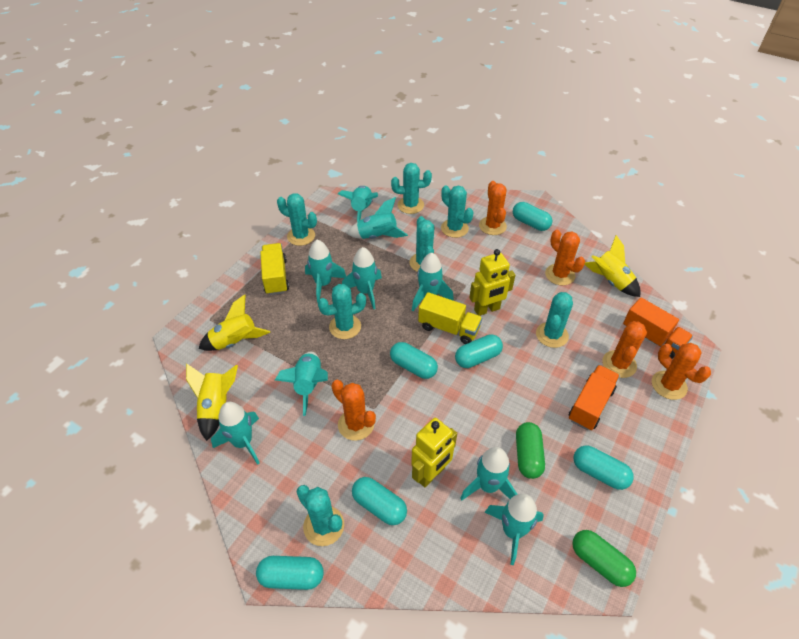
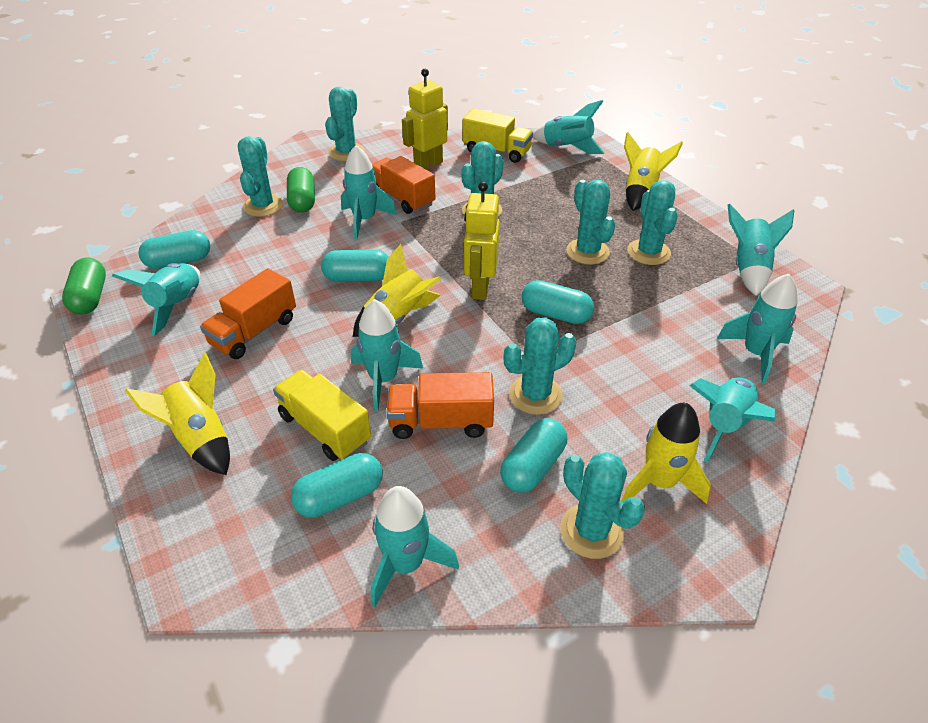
orange cactus: [332,380,376,441] [479,181,507,235] [545,230,585,286] [602,321,647,378] [652,343,711,400] = 5 -> none = 0
orange truck: [569,365,620,430] [623,297,693,359] = 2 -> [200,268,296,359] [372,156,435,214] [387,372,494,439] = 3
turquoise capsule: [256,556,324,590] [352,477,407,525] [390,342,438,379] [455,334,503,368] [513,202,552,231] [574,446,634,490] = 6 -> [138,230,210,269] [291,453,383,518] [321,249,389,282] [500,418,567,493] [522,280,594,324] = 5
turquoise rocket: [211,402,260,465] [275,352,328,416] [305,240,346,302] [338,186,378,222] [342,247,382,309] [347,197,408,239] [412,253,454,311] [460,447,518,500] [485,494,544,565] = 9 -> [112,263,200,336] [341,145,397,240] [351,299,423,412] [371,486,459,607] [533,100,604,154] [689,378,776,463] [717,274,798,384] [727,204,794,296] = 8
yellow rocket: [186,363,238,441] [199,294,270,351] [585,235,640,297] = 3 -> [125,353,230,475] [353,244,441,337] [622,403,711,504] [624,132,683,211] = 4

